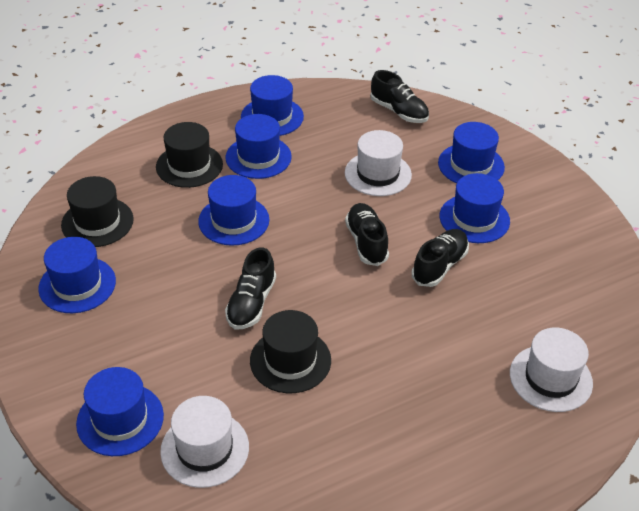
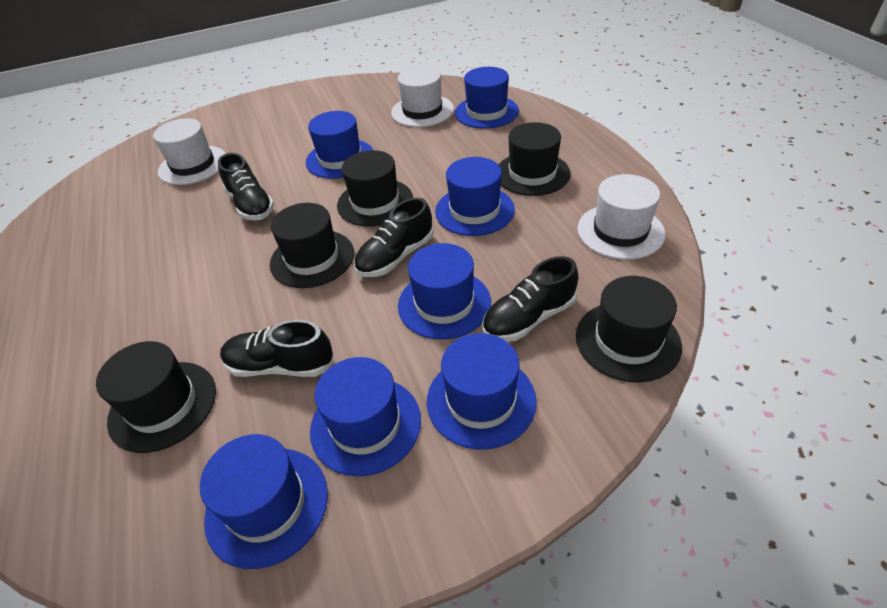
black hat: [61,176,134,247] [156,122,223,188] [250,310,331,393] = 3 -> [96,341,216,453] [270,203,354,288] [337,150,413,227] [499,122,571,196] [576,276,682,383] = 5

